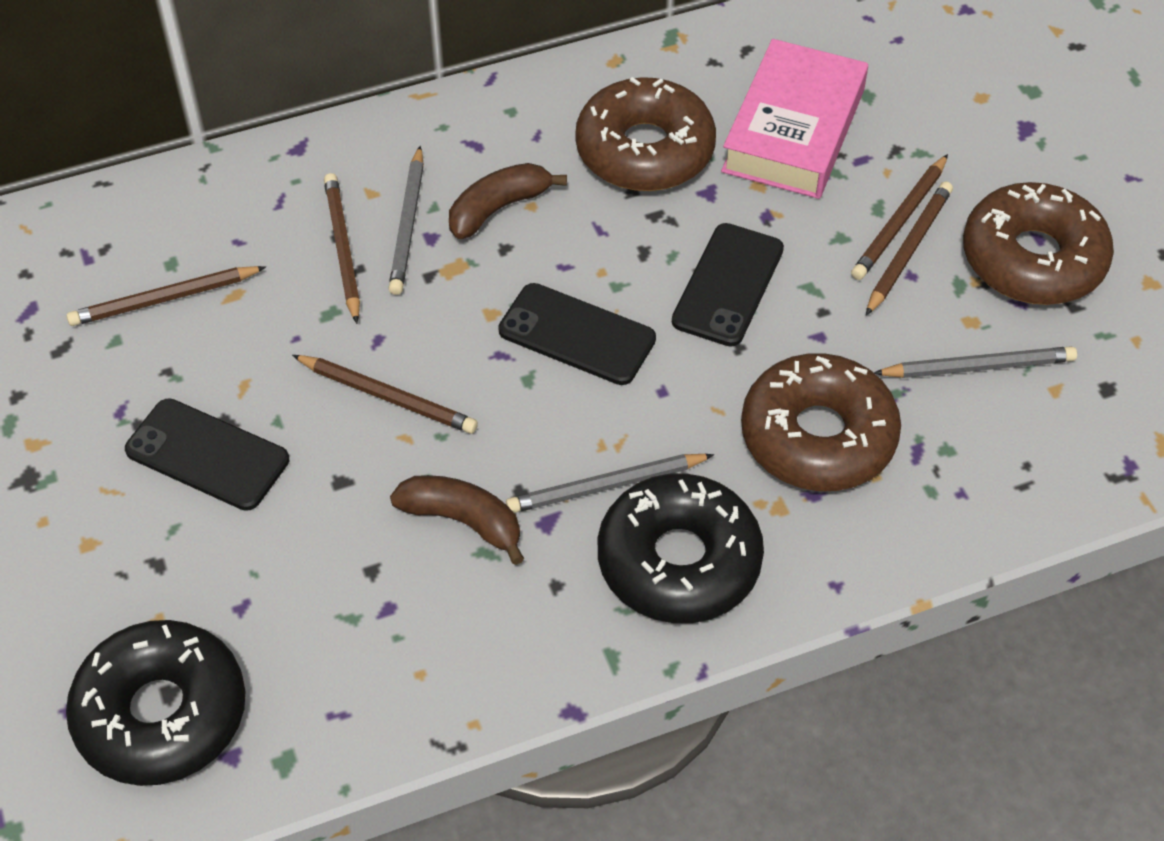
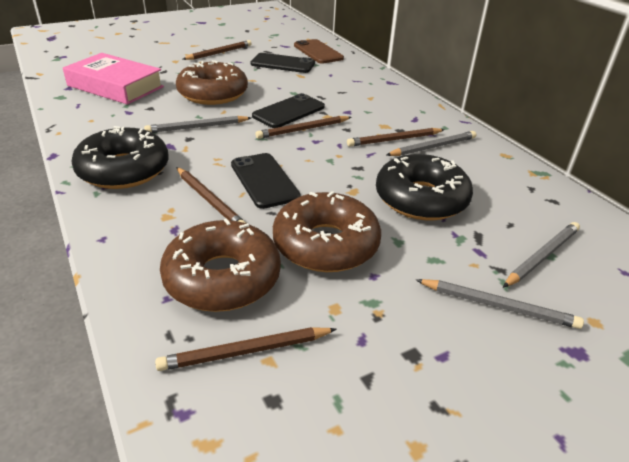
brown banana: [390,475,524,565] [449,163,567,239] = 2 -> none = 0
brown phone: none = 0 -> [294,39,344,64] = 1
grey pencil: [388,146,424,295] [506,454,714,513] [874,346,1077,378] = 3 -> [144,116,251,133] [386,131,476,156] [416,279,584,329] [503,222,580,288] = 4

